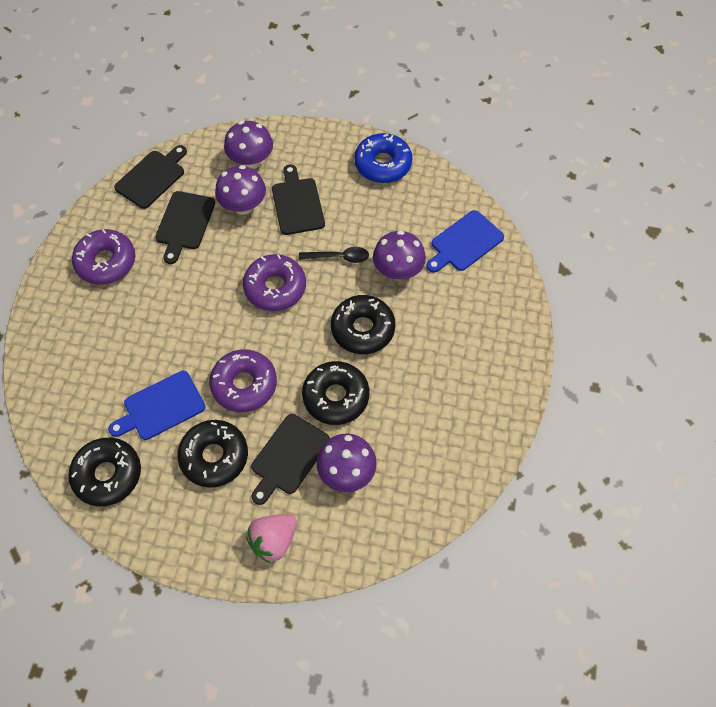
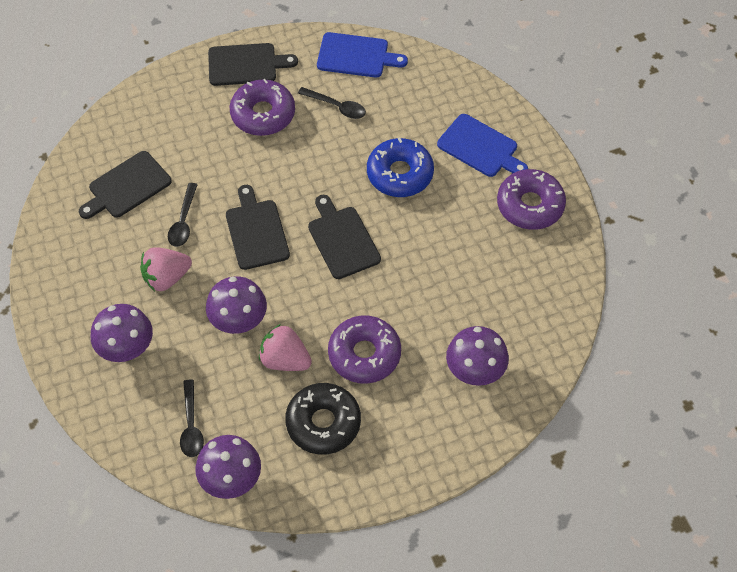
black donut: [68,438,141,507] [177,420,248,488] [302,361,369,425] [331,295,395,354] = 4 -> [285,383,361,455] = 1
black spoon: [299,247,369,263] = 1 -> [168,183,198,247] [180,380,204,457] [298,87,366,119] = 3
pink strawberry: [247,514,297,563] = 1 -> [140,247,192,291] [259,324,312,371] = 2

